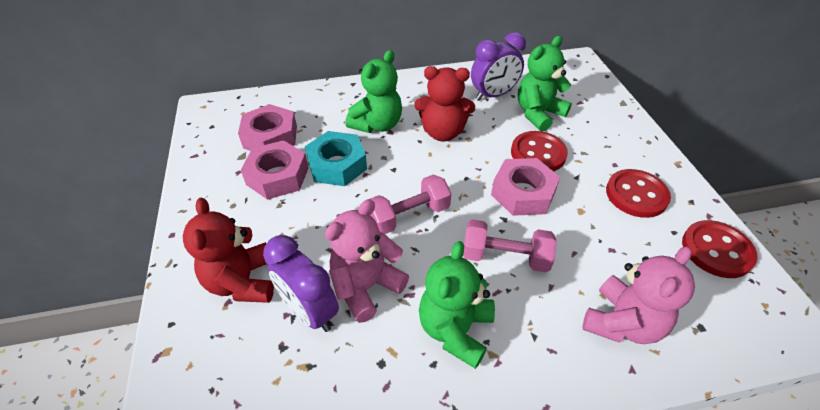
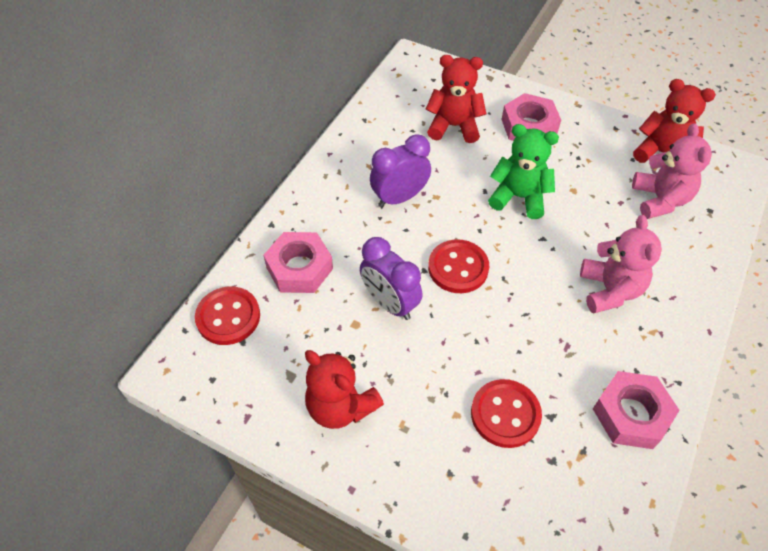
green teddy bear: [345,50,402,133] [419,241,495,369] [518,36,572,132] = 3 -> [488,124,559,219] = 1
pink dumbbell: [370,175,451,234] [463,219,557,272] = 2 -> none = 0
red teddy bear: [183,198,274,303] [414,66,475,142] = 2 -> [305,350,384,429] [426,55,486,143] [633,79,716,163] = 3
turquoise nut: [305,131,367,186] = 1 -> none = 0

